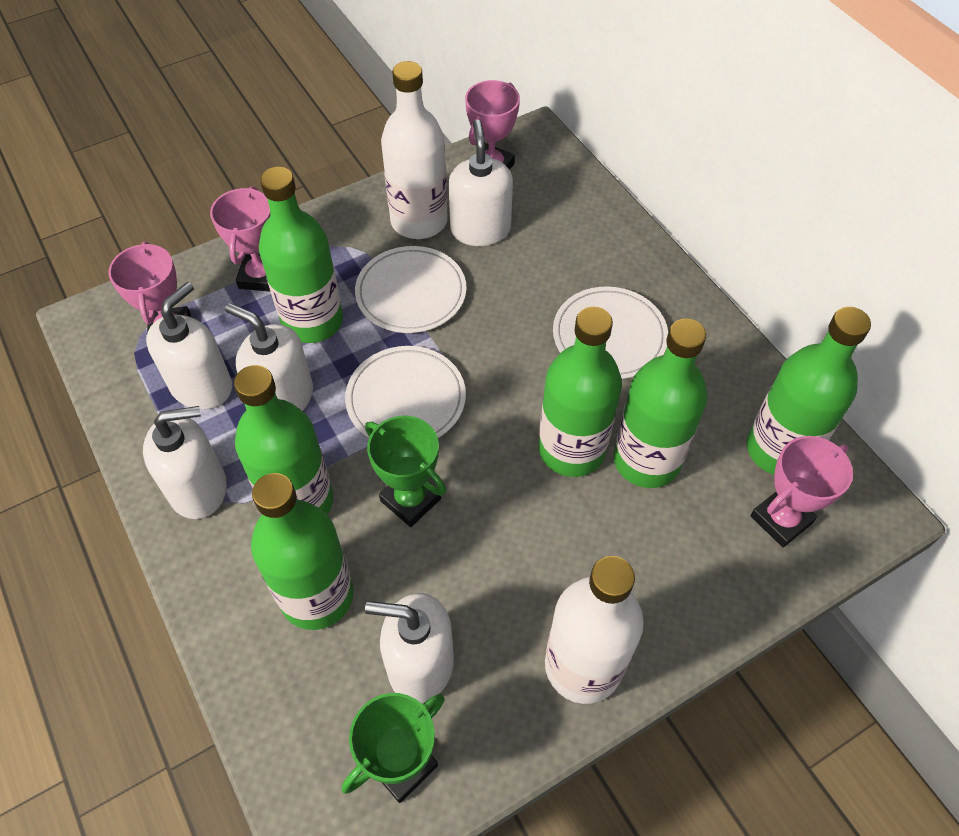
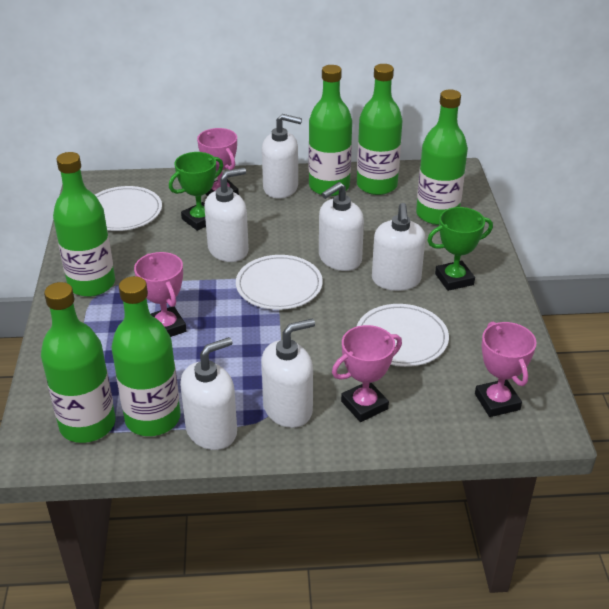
white bottle: [381,61,448,239] [545,556,644,704] = 2 -> none = 0
white soap dispenser: [143,406,227,519] [146,282,232,410] [225,303,313,411] [365,593,454,703] [449,120,513,246] = 5 -> [180,337,237,450] [204,168,249,262] [262,114,302,199] [262,319,315,428] [319,182,364,271] [372,203,425,291] = 6

